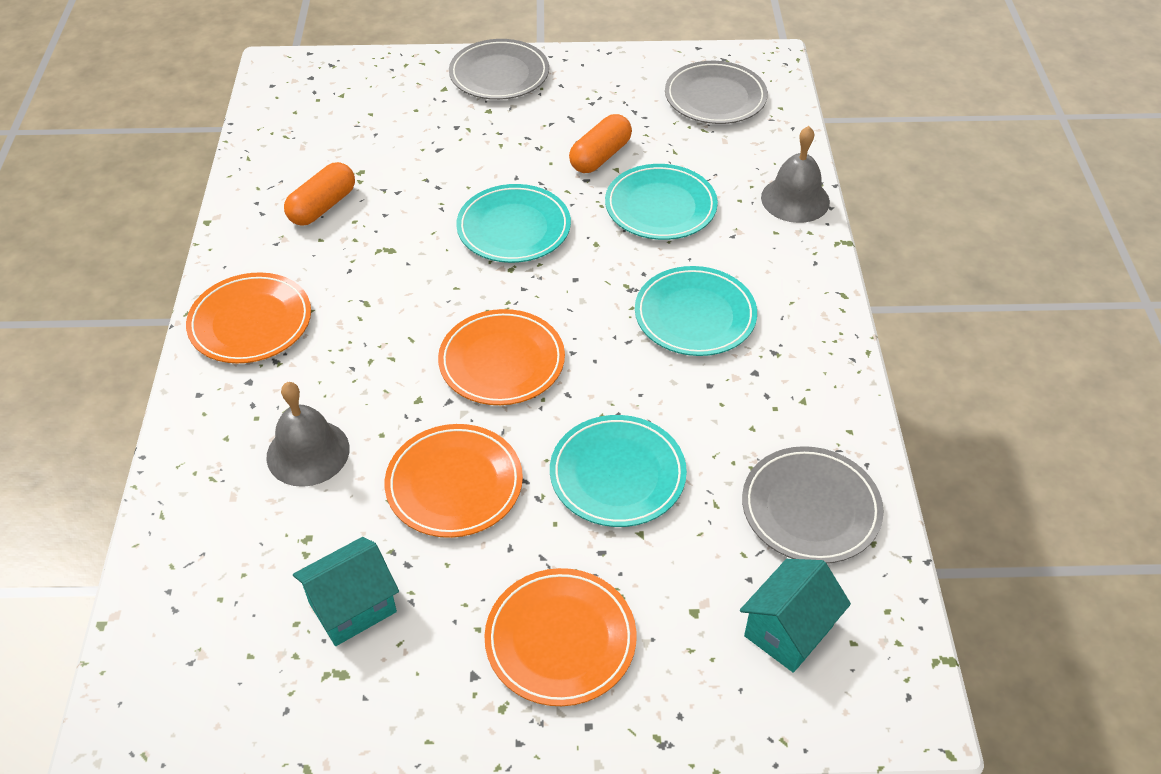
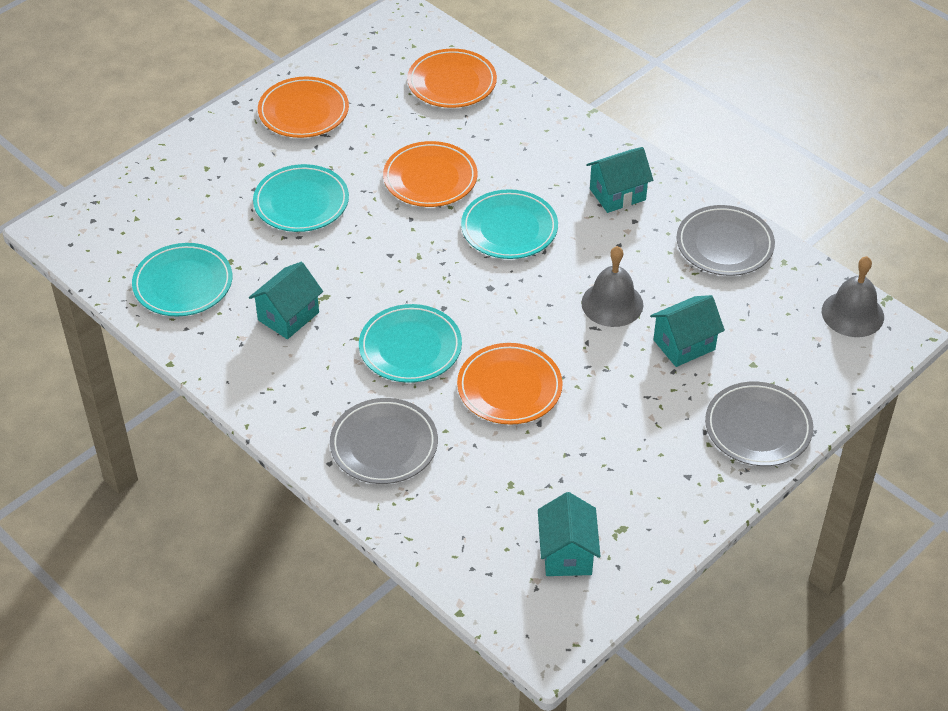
orange capsule: [284,162,355,226] [569,114,632,173] = 2 -> none = 0
turquoise house: [293,537,399,646] [740,559,851,673] = 2 -> [249,262,323,339] [538,492,601,576] [586,147,653,213] [650,295,725,367] = 4

